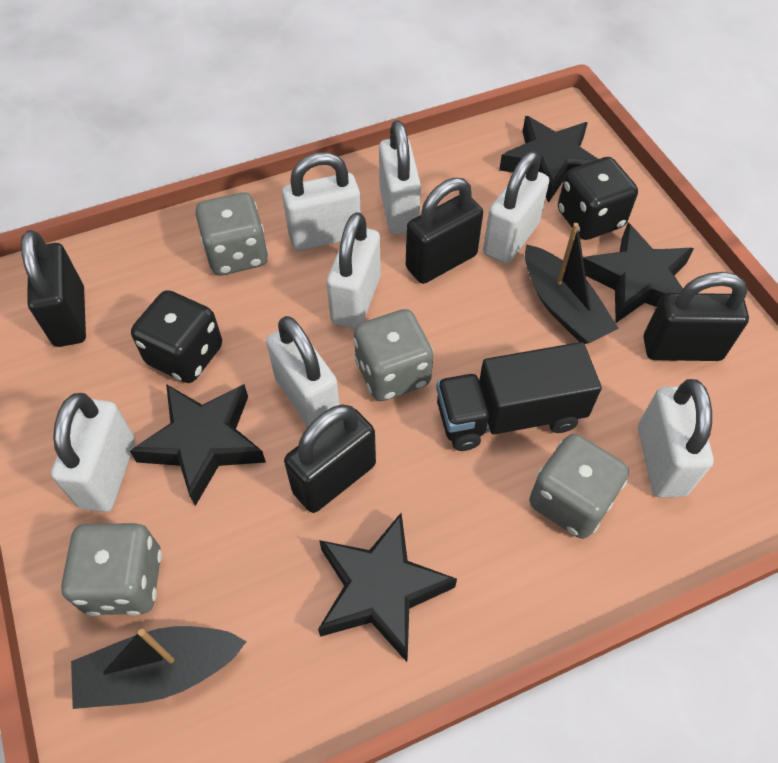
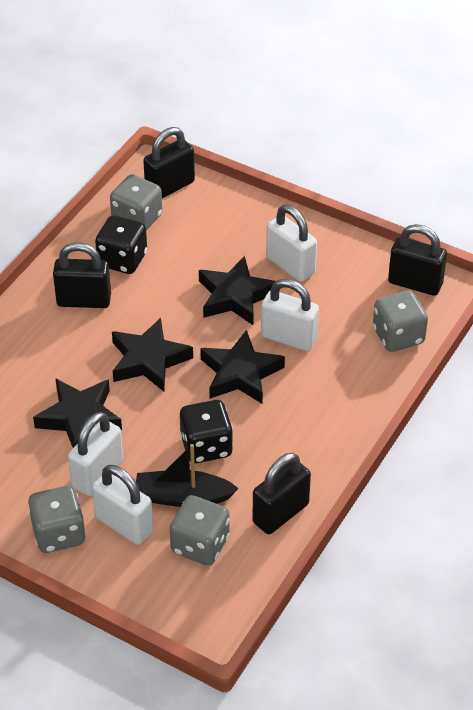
black boat: [71,626,247,709] [525,223,619,344] = 2 -> [136,444,239,507] = 1
black truck: [436,342,602,451] = 1 -> none = 0
white padlock: [51,393,135,512] [266,316,340,427] [282,152,361,251] [327,212,381,329] [379,120,421,234] [483,151,549,264] [638,379,713,498] = 7 -> [68,412,123,496] [92,465,154,545] [261,279,319,351] [266,205,317,282] = 4

